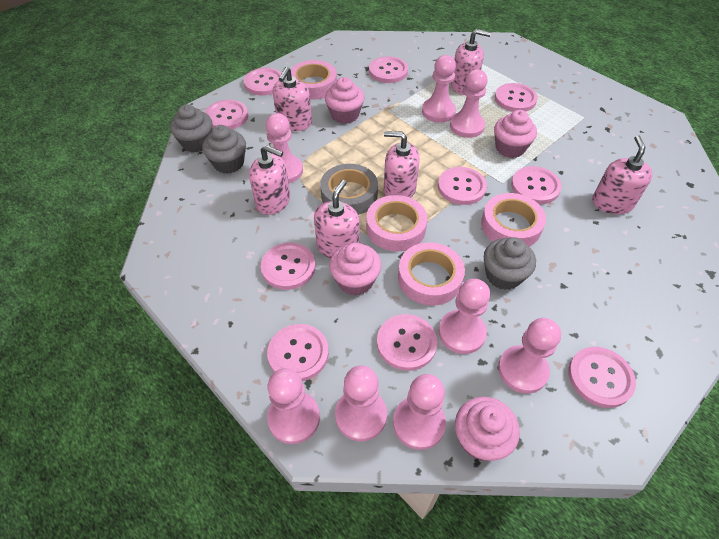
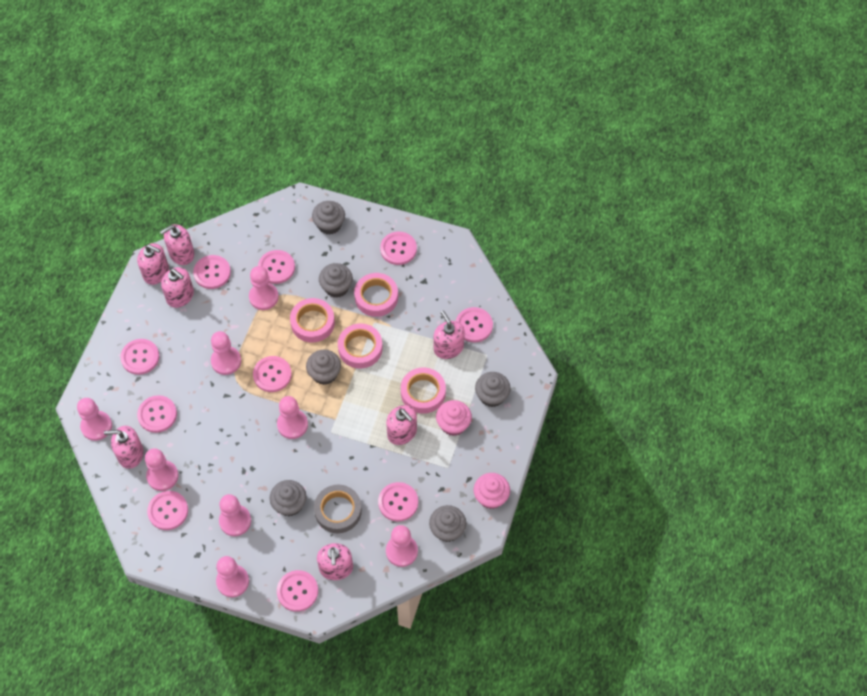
grey cupcake: [170,104,213,153] [202,125,246,174] [484,237,536,290] = 3 -> [270,480,306,516] [306,350,341,385] [312,201,345,235] [319,263,353,298] [429,505,466,542] [475,372,511,407] = 6
pink cupcake: [325,77,364,124] [329,243,381,295] [455,397,520,461] [494,110,537,158] = 4 -> [436,400,472,436] [474,473,510,509] = 2
pink soap dispenser: [249,145,290,215] [273,67,312,131] [314,180,360,259] [384,131,420,198] [451,29,491,95] [592,135,653,214] = 6 -> [104,426,144,469] [137,243,169,285] [160,224,194,265] [161,267,194,308] [317,543,353,580] [386,405,417,445] [434,311,465,359] = 7

